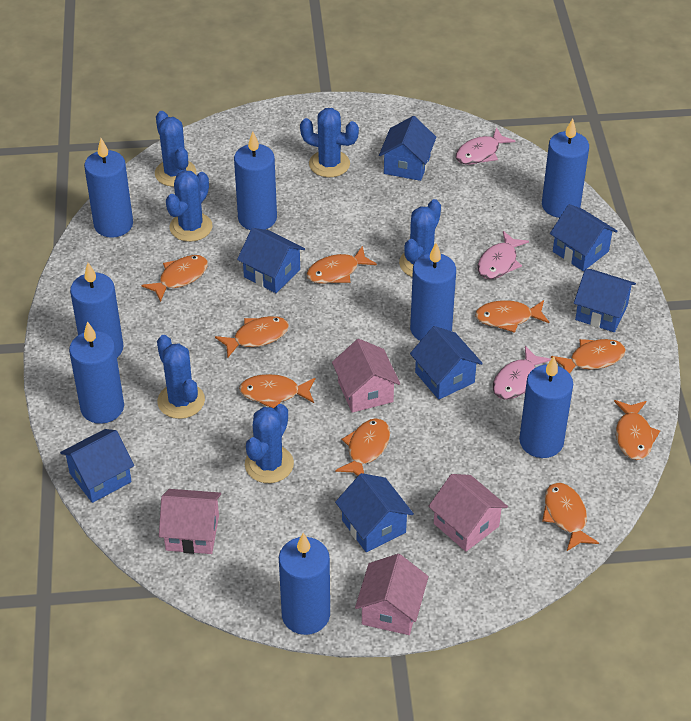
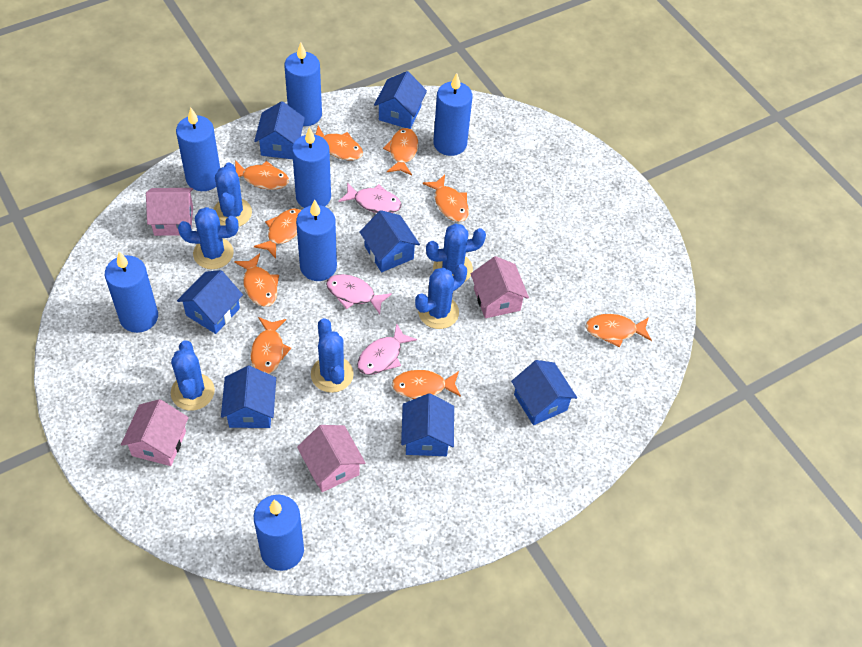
blue candle: [69,321,124,424] [70,263,123,358] [84,138,133,238] [234,131,277,230] [279,533,330,635] [410,243,456,341] [519,356,573,458] [542,118,589,218] = 8 -> [105,252,158,333] [176,108,220,191] [254,495,304,571] [284,42,322,126] [292,127,331,208] [296,200,337,281] [433,73,472,156] = 7

